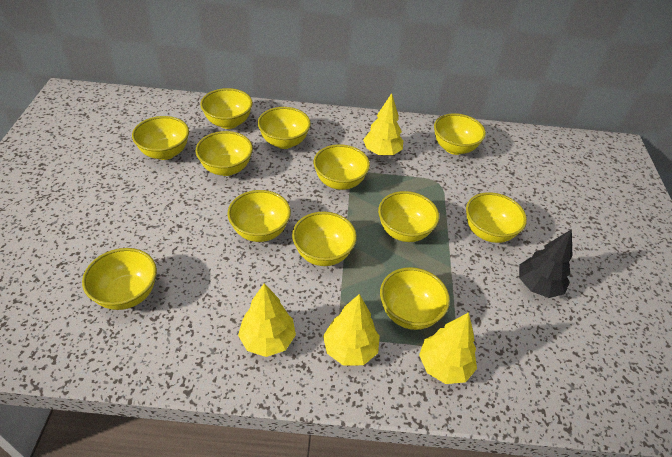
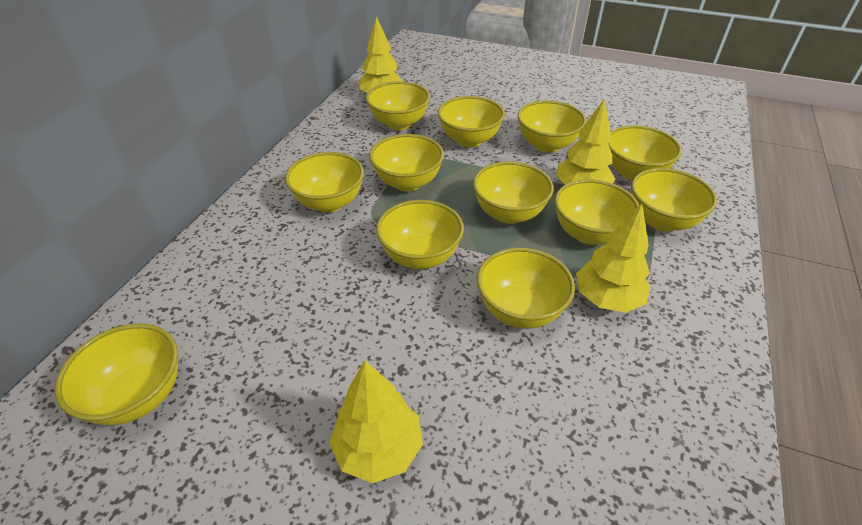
black tree: [519,229,572,298] = 1 -> none = 0

